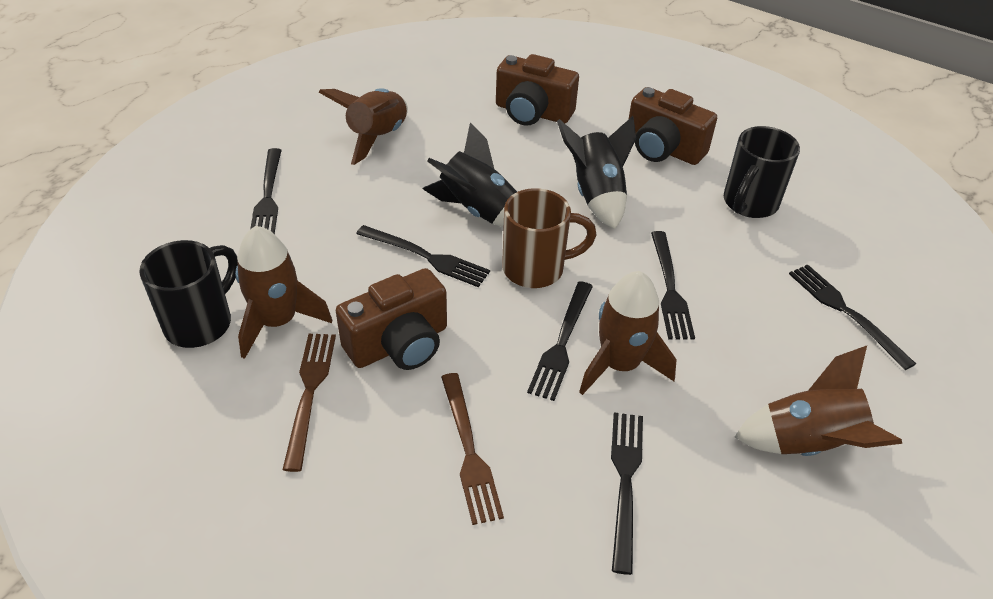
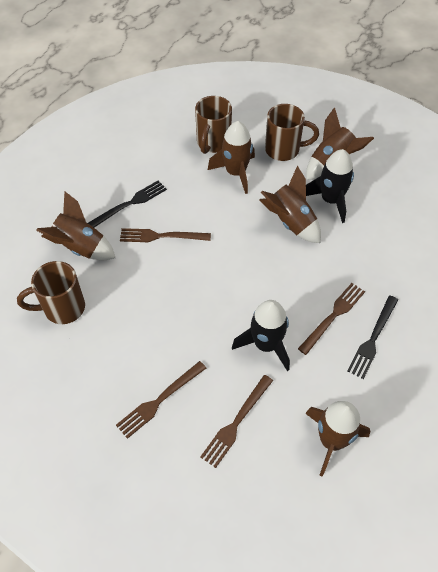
black fork: [250,148,282,234] [356,225,490,287] [527,281,593,401] [611,412,643,575] [651,231,695,340] [789,264,916,370] = 6 -> [88,181,167,228] [347,296,398,379] = 2
black mug: [139,240,238,348] [724,126,800,218] = 2 -> none = 0
brown camera: [336,268,447,370] [496,54,579,126] [628,87,717,165] = 3 -> none = 0
brown fork: [282,334,336,472] [441,373,504,525] = 2 -> [116,361,206,439] [120,228,211,242] [200,375,273,468] [298,283,365,355] = 4
brown mug: [502,188,597,288] = 1 -> [17,261,85,324] [195,96,232,154] [265,104,319,161] = 3
brown rocket: [235,226,332,359] [319,88,408,165] [579,271,677,395] [735,346,902,456] = 4 -> [36,192,115,260] [208,121,255,194] [260,166,321,243] [305,401,370,477] [306,108,374,180] = 5

